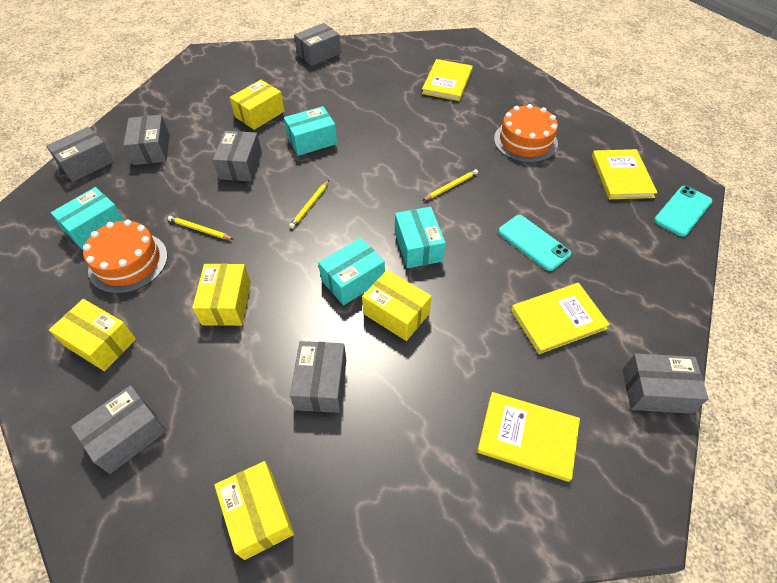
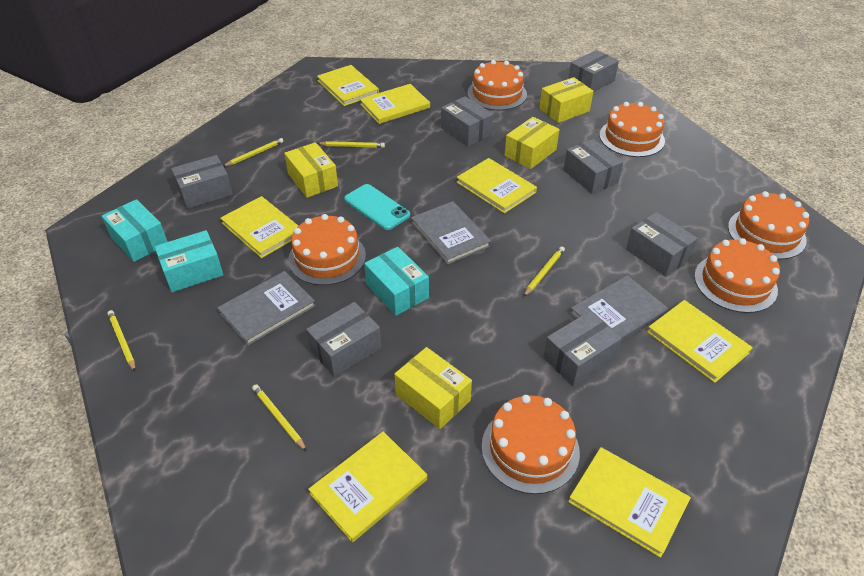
grey book: none = 0 -> [217,271,316,346] [411,201,491,265] [570,275,668,342] = 3
orange cake: [83,220,168,294] [494,104,558,163] = 2 -> [288,214,366,285] [467,60,527,110] [482,395,580,494] [600,102,665,157] [694,238,780,313] [728,191,809,260] = 6
turquoise box: [51,187,124,250] [284,106,337,156] [318,238,385,305] [395,207,446,268] = 4 -> [102,199,168,262] [155,230,223,292] [364,247,429,316] = 3
turquoise phone: [498,215,571,271] [654,186,713,237] = 2 -> [344,184,410,230] = 1
yellow book: [422,59,473,101] [477,392,580,482] [511,283,610,354] [592,149,658,199] = 4 -> [220,196,298,258] [308,432,427,542] [317,65,379,106] [360,84,430,124] [457,158,537,214] [568,447,691,558] [647,300,753,383] = 7
yellow box: [49,299,136,371] [192,263,251,326] [214,461,294,560] [230,80,285,130] [362,270,432,341] = 5 -> [284,142,338,198] [394,347,472,429] [505,117,560,169] [539,77,593,123] = 4
yellow pencil: [168,216,233,240] [289,180,329,229] [422,169,478,201] = 3 -> [107,310,135,371] [223,138,284,167] [252,384,307,451] [317,141,385,148] [524,246,565,296] = 5

